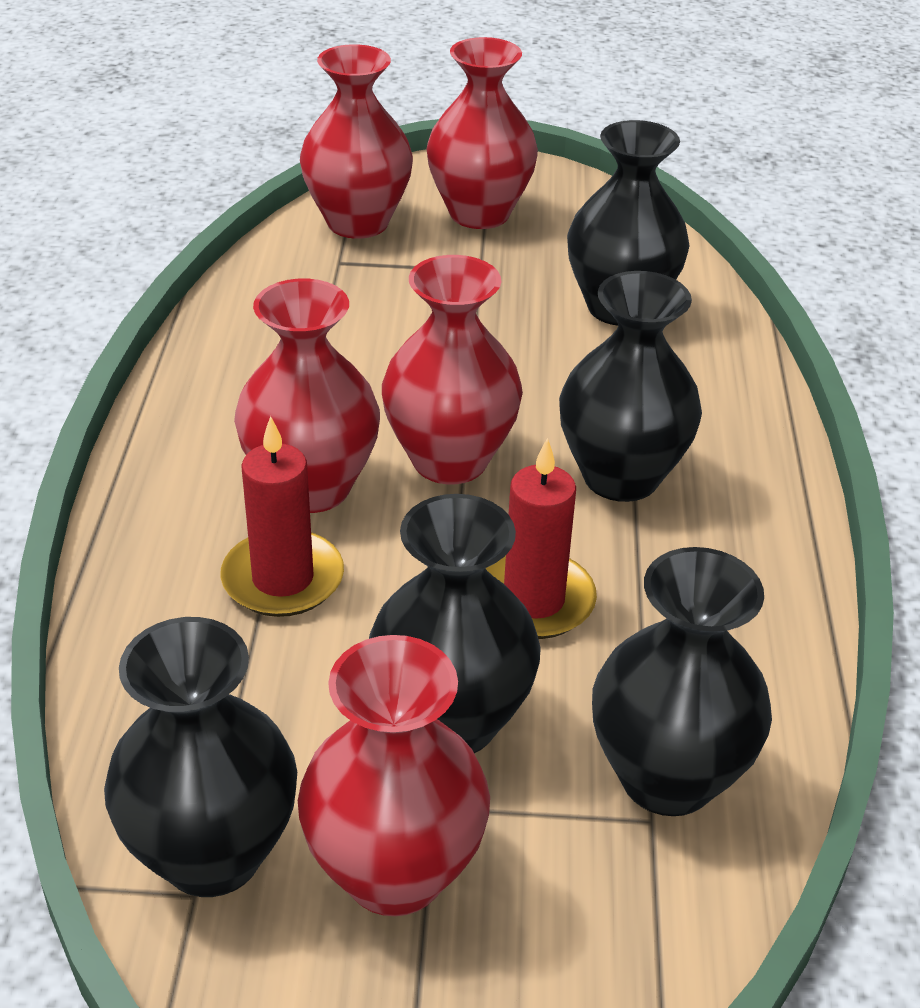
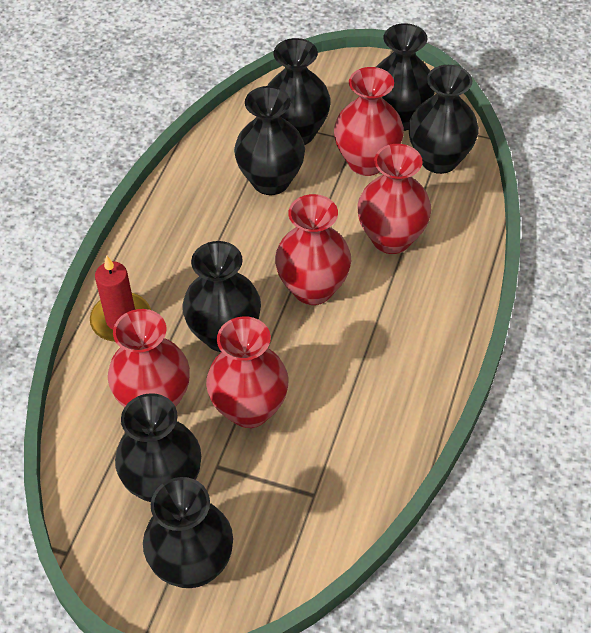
black vase: [104,617,297,897] [369,494,541,753] [559,271,702,502] [567,120,690,326] [592,547,772,816] = 5 -> [115,393,201,502] [143,477,233,588] [182,241,261,352] [234,86,305,195] [267,38,330,145] [376,23,435,131] [408,65,479,174] = 7
red candle: [220,416,344,617] [486,438,597,639] = 2 -> [90,255,151,342] = 1

